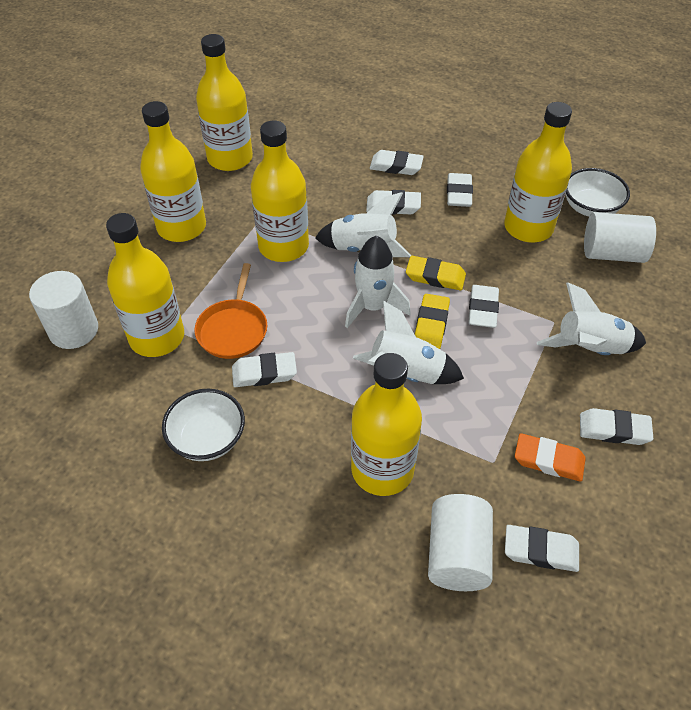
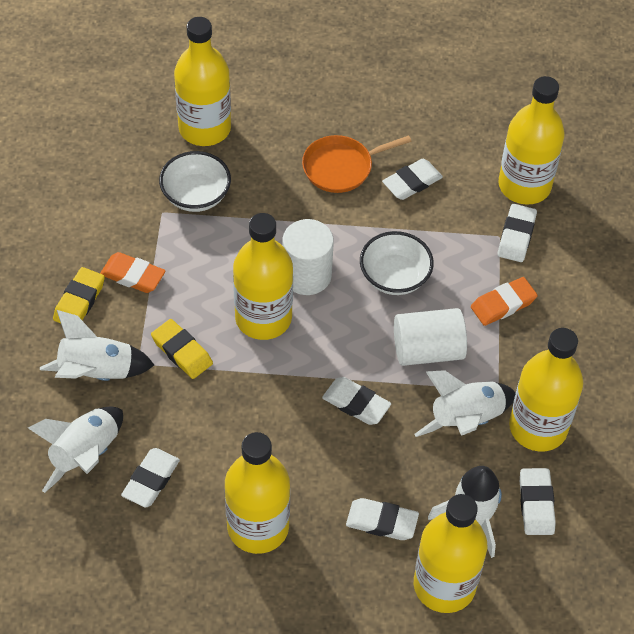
orange eraser: [515,433,586,482] = 1 -> [100,252,165,293] [471,277,538,326] = 2
white cylinder: [29,271,98,349] [428,494,493,591] [584,212,656,263] = 3 -> [283,219,334,295] [394,308,467,366] = 2
white eraser: [232,352,297,387] [366,190,421,215] [370,150,424,175] [447,173,473,207] [468,285,499,328] [505,525,579,572] [580,408,654,445] = 7 -> [121,448,180,508] [322,377,391,425] [346,498,419,540] [382,159,443,200] [498,204,537,262] [520,468,556,535] = 6

